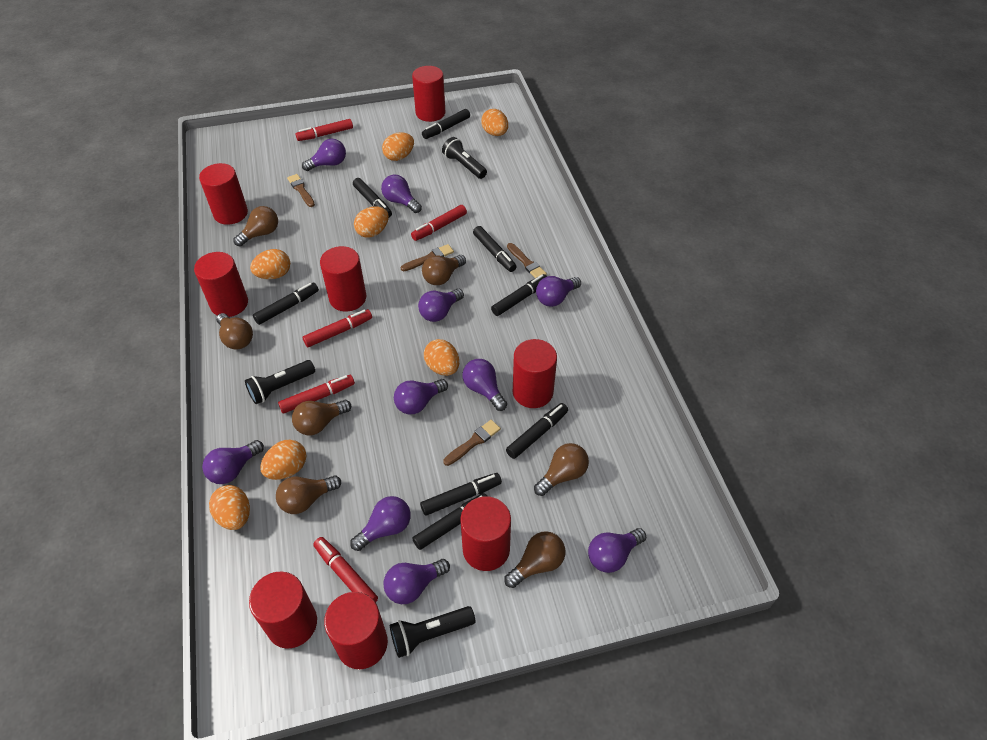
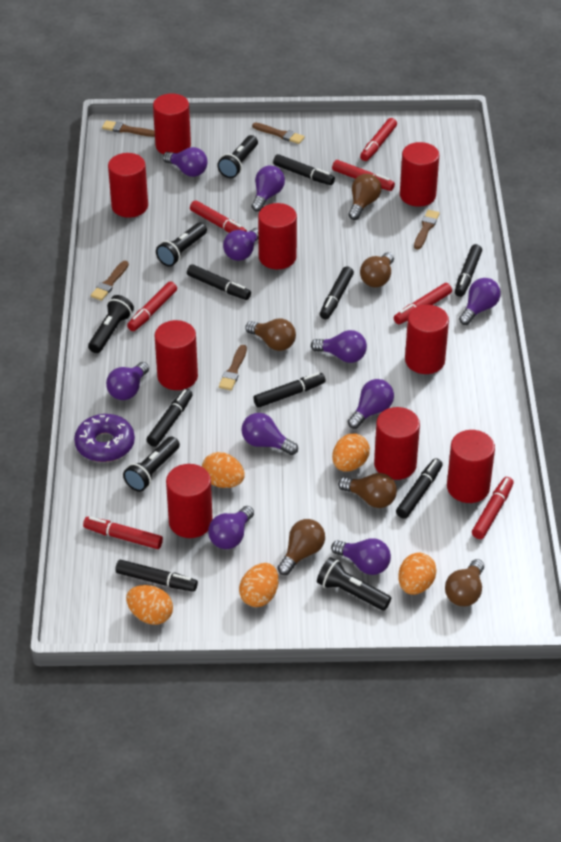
black flashlight: [245,360,315,404] [390,606,476,658] [442,137,487,179] = 3 -> [88,295,134,353] [123,436,180,492] [156,223,207,267] [217,135,258,178] [317,557,391,611] = 5
brown brush: [287,174,315,207] [401,244,454,271] [443,420,501,466] [507,243,547,278] = 4 -> [91,261,129,301] [102,120,155,137] [219,345,247,390] [252,122,305,144] [414,210,440,249] = 5
brown light bulb: [216,313,253,350] [233,206,278,247] [276,475,341,514] [292,400,351,435] [422,255,466,285] [504,531,565,588] [534,443,589,496] = 7 -> [246,318,296,351] [278,519,325,575] [338,473,397,508] [348,174,381,220] [360,252,394,287] [445,559,484,606] = 6
orange egg: [209,485,250,530] [250,249,290,279] [260,440,306,480] [354,206,389,238] [382,132,414,161] [424,339,459,376] [481,109,508,136] = 7 -> [126,585,173,625] [202,452,245,488] [239,563,279,607] [332,433,370,472] [398,553,437,595] = 5
purple donut: none = 0 -> [74,414,135,462] = 1
red cylinder: [194,252,248,317] [199,163,248,225] [249,571,317,649] [320,246,366,312] [324,592,388,669] [412,66,445,122] [461,496,511,571] [513,339,557,408] = 8 -> [108,153,148,218] [153,93,191,154] [155,320,198,390] [166,464,213,538] [258,203,297,269] [374,407,420,480] [400,142,439,207] [405,305,449,374] [447,430,495,503] = 9
red marker: [278,375,355,414] [296,119,353,141] [302,309,372,347] [313,537,378,603] [411,205,467,241] = 5 -> [83,517,163,549] [127,281,177,331] [190,200,247,233] [332,160,395,191] [360,118,397,161] [394,283,452,324] [472,477,514,539] = 7

